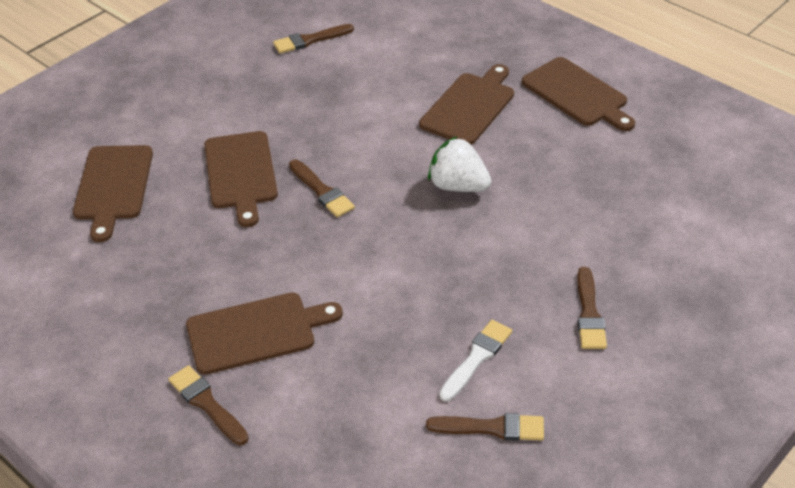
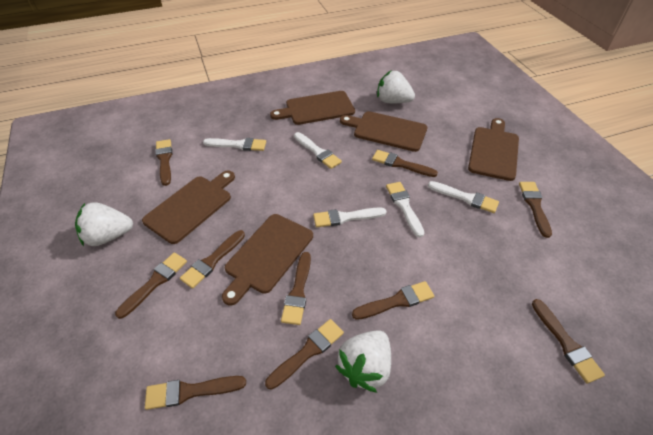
brown brush: [168,365,249,445] [273,24,354,54] [289,159,355,217] [426,413,544,441] [577,267,607,349] = 5 -> [115,252,187,319] [145,376,246,410] [155,139,172,186] [180,230,245,289] [265,319,344,390] [281,252,311,325] [352,281,434,320] [372,150,438,177] [519,182,552,238] [532,299,605,383] = 10
white brush: [439,320,512,401] = 1 -> [203,138,266,151] [294,132,342,169] [313,207,386,227] [386,182,424,237] [428,181,499,213] = 5
white strawberry: [428,136,492,192] = 1 -> [75,202,133,246] [335,330,391,393] [377,71,415,103] = 3

